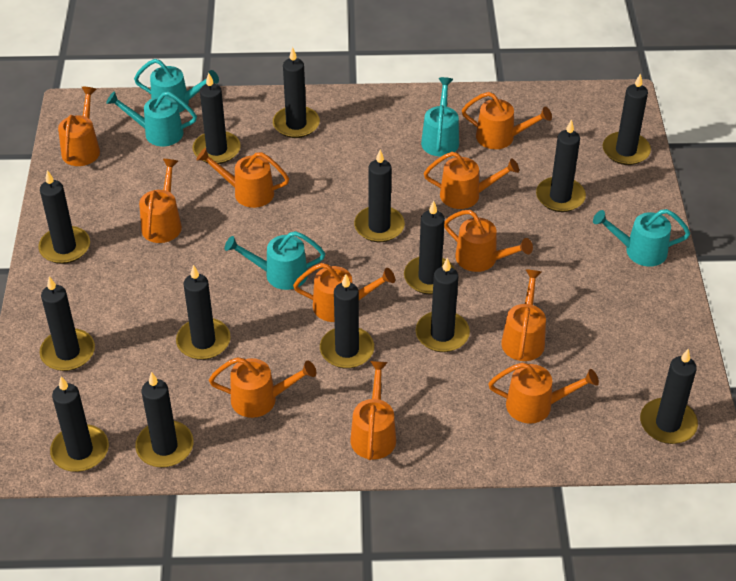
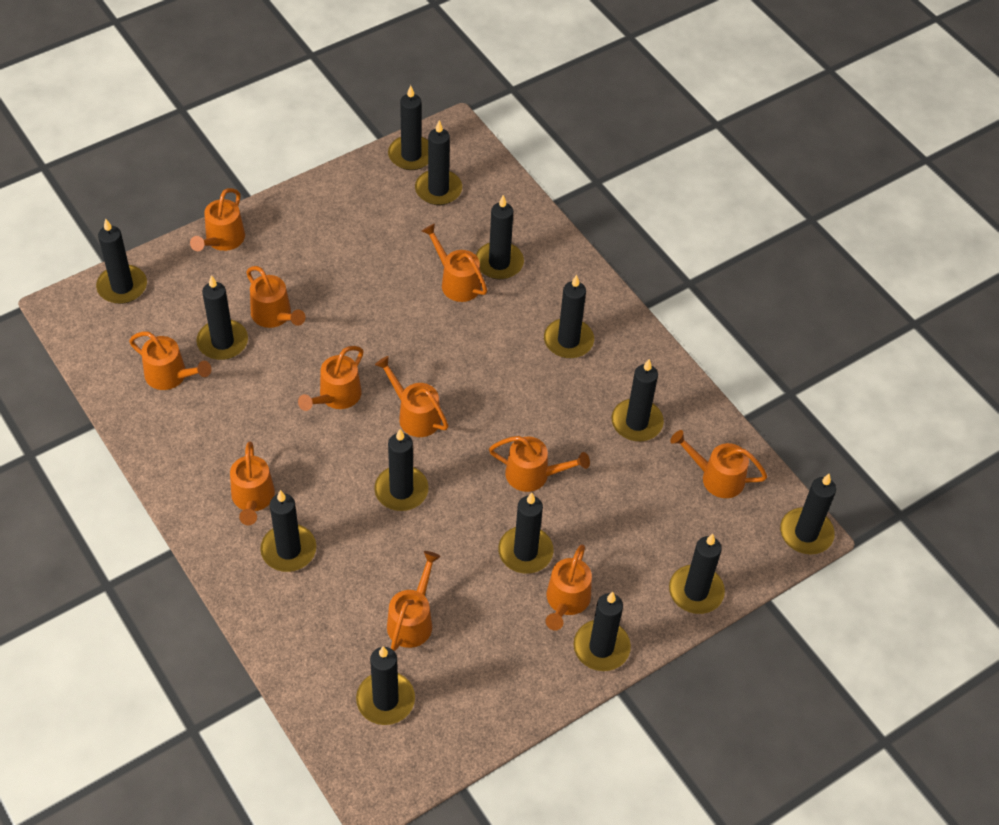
turquoise watering can: [106,91,197,146] [134,59,219,113] [225,231,325,290] [421,77,459,156] [593,209,690,267] = 5 -> none = 0

